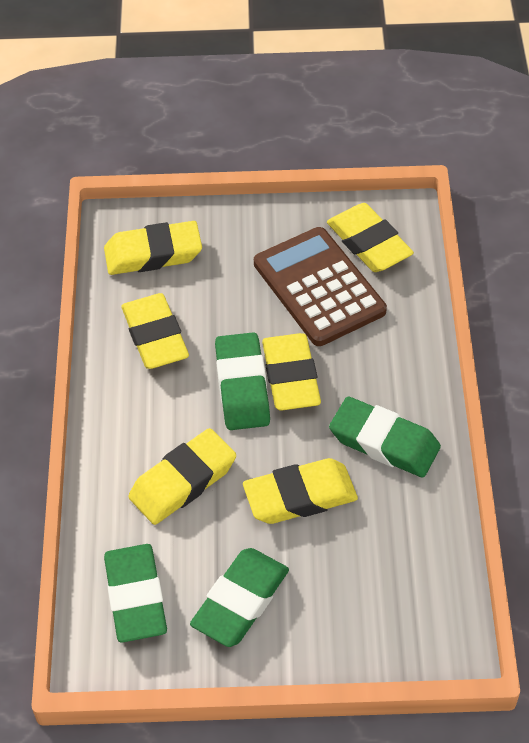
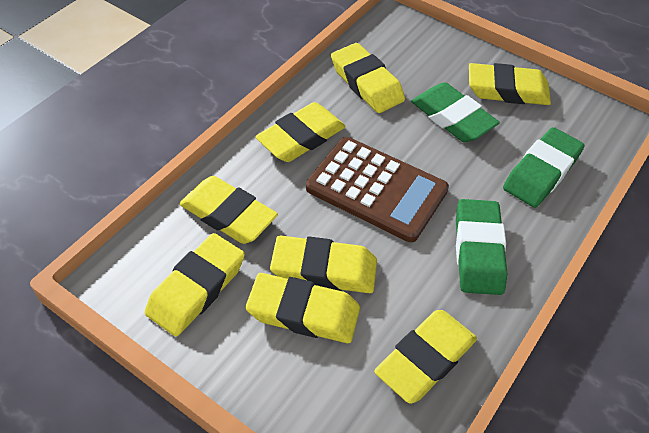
green eraser: [104,544,167,642] [190,548,289,647] [215,332,270,430] [329,397,441,478] = 4 -> [411,82,500,142] [456,199,508,295] [503,127,585,208] = 3
yellow eraser: [104,221,202,275] [122,293,189,369] [128,428,236,525] [243,458,358,524] [262,333,321,411] [327,203,414,272] = 6 -> [145,233,245,336] [180,176,278,244] [245,273,360,343] [255,102,346,162] [270,235,377,293] [331,43,405,113] [374,310,477,404] [469,63,551,105] = 8

